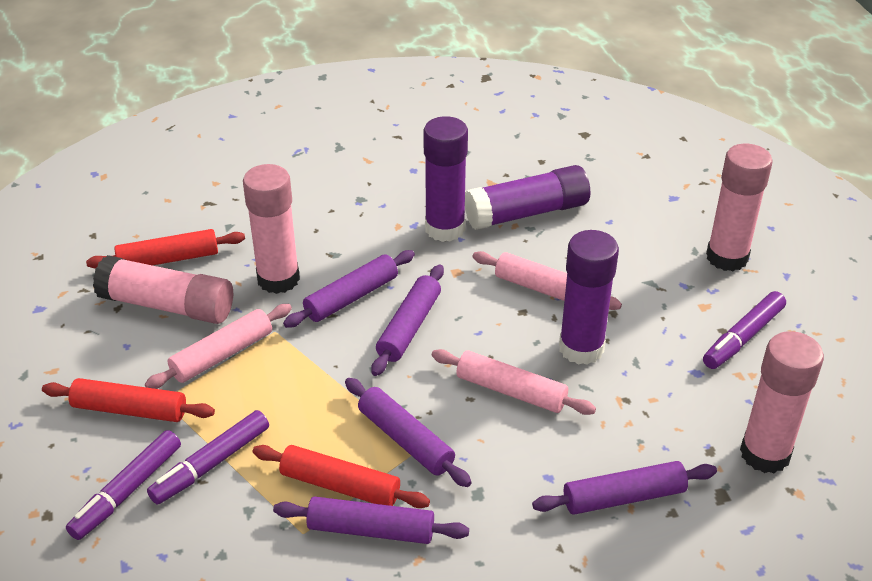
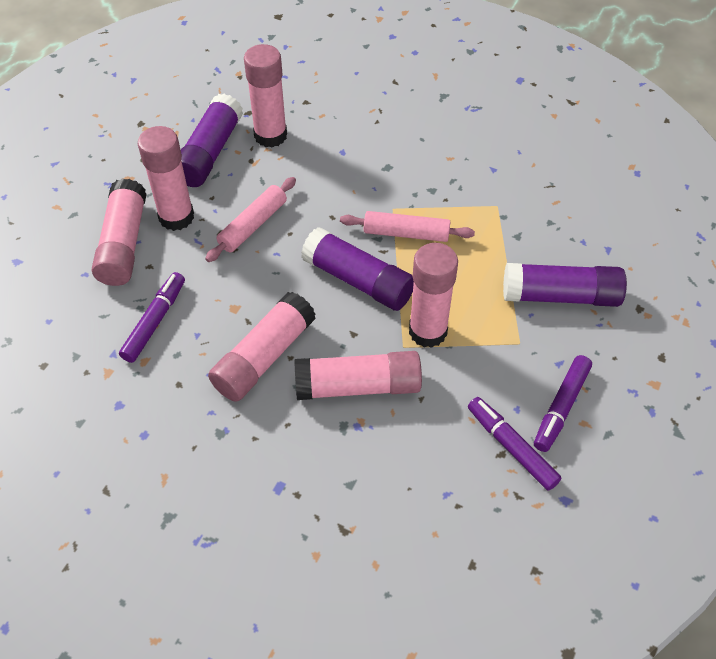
pink glue stick: [93,255,233,324] [243,164,300,294] [706,144,773,271] [740,331,824,473] = 4 -> [92,178,147,286] [138,126,194,231] [208,292,316,402] [244,44,287,148] [294,351,422,400] [409,243,458,348] = 6
pink rolling pin: [145,304,292,389] [432,349,596,415] [473,251,622,310] = 3 -> [205,177,296,262] [340,211,475,242] = 2
purple rolling pin: [273,497,469,544] [283,250,415,328] [345,378,472,487] [371,264,444,376] [532,461,717,515] = 5 -> none = 0
red rolling pin: [42,378,215,422] [86,229,245,268] [253,445,430,508] = 3 -> none = 0

